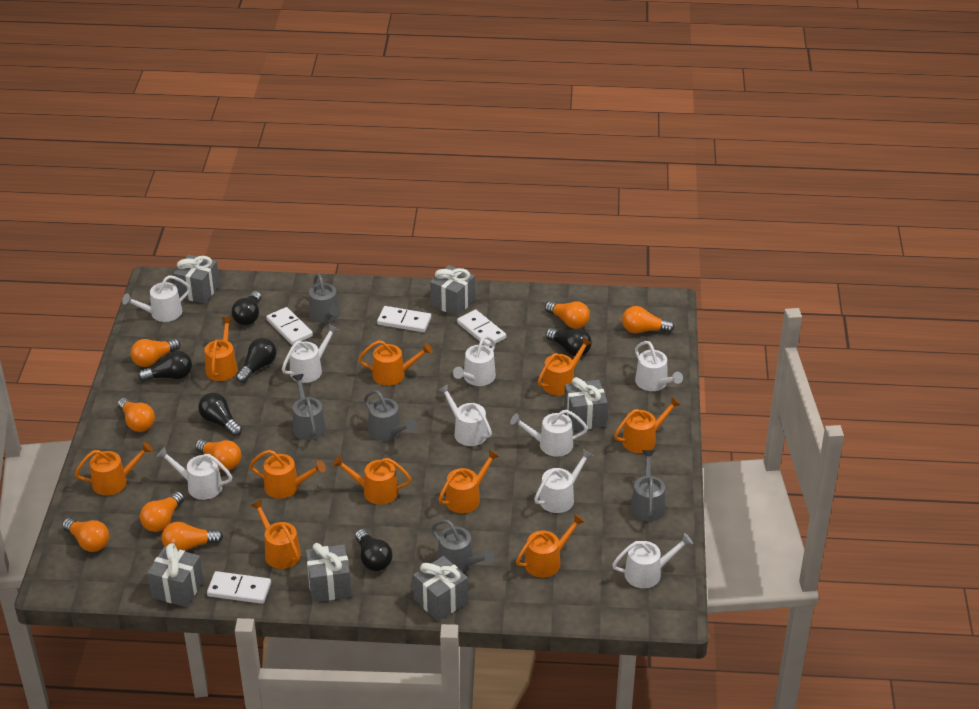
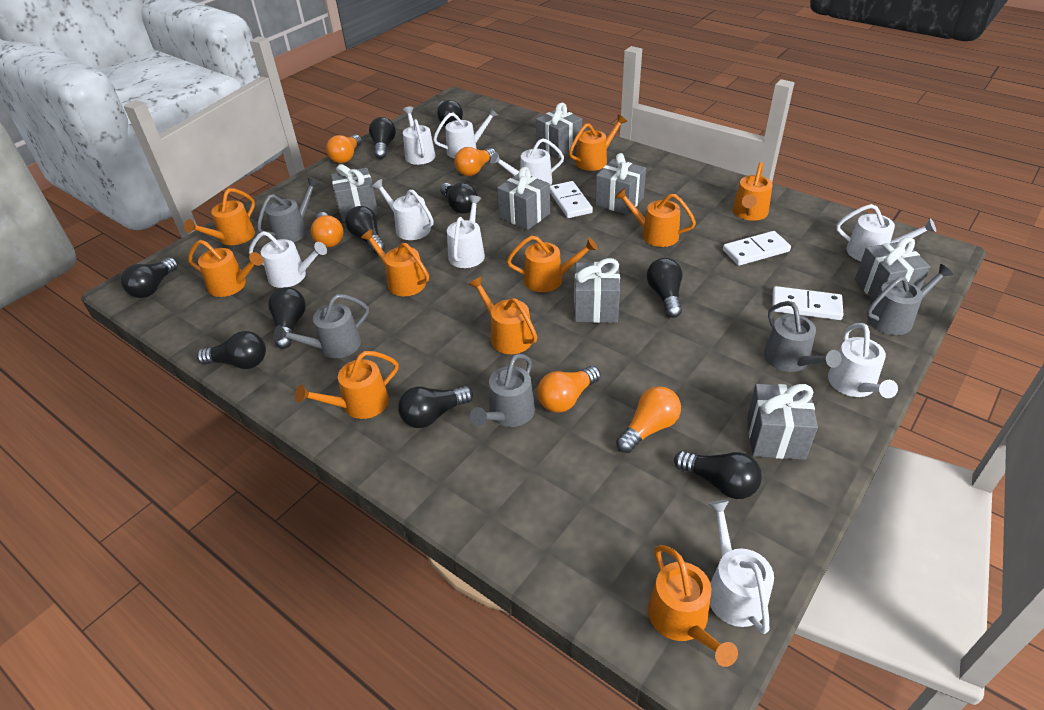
black light bulb: [138,351,192,382] [198,393,242,437] [232,291,261,325] [236,338,276,383] [355,529,393,571] [546,328,591,356] = 6 -> [121,257,178,298] [197,331,266,369] [268,287,306,349] [345,206,385,254] [369,117,396,159] [398,386,473,428] [437,100,463,126] [440,183,478,214] [647,258,682,318] [674,451,762,499] = 10
grey gift: [147,543,204,607] [173,255,220,304] [306,543,352,602] [413,556,468,621] [430,265,475,316] [564,377,608,431] = 6 -> [331,164,379,222] [497,167,550,230] [536,103,582,158] [574,258,620,323] [595,153,646,215] [747,384,818,460] [855,237,930,301] = 7
orange light bulb: [62,518,109,552] [118,398,155,432] [130,339,181,367] [140,491,184,532] [162,522,223,551] [195,439,241,470] [545,301,590,329] [622,306,675,333] = 8 -> [311,212,344,247] [326,134,362,163] [454,147,496,176] [537,366,601,413] [616,386,681,453] = 5
white domino: [207,571,271,604] [266,307,313,345] [377,306,431,332] [457,310,506,347] = 4 -> [550,181,593,218] [723,231,791,266] [772,286,844,320] = 3

